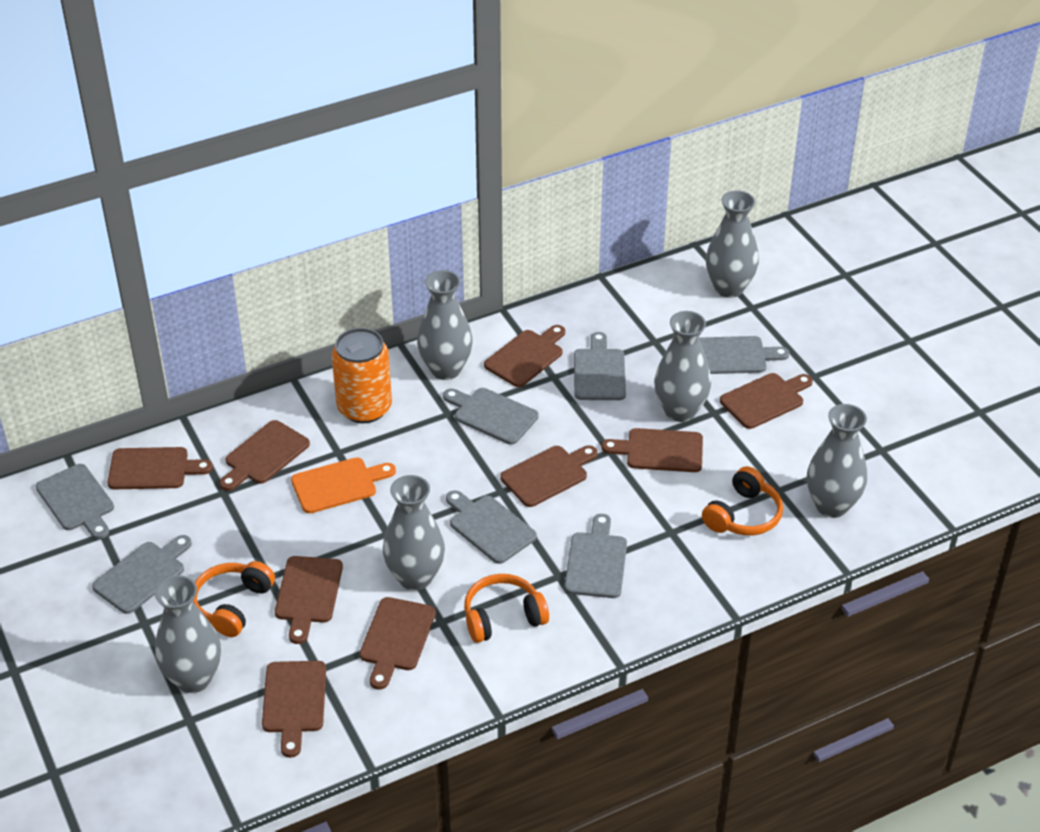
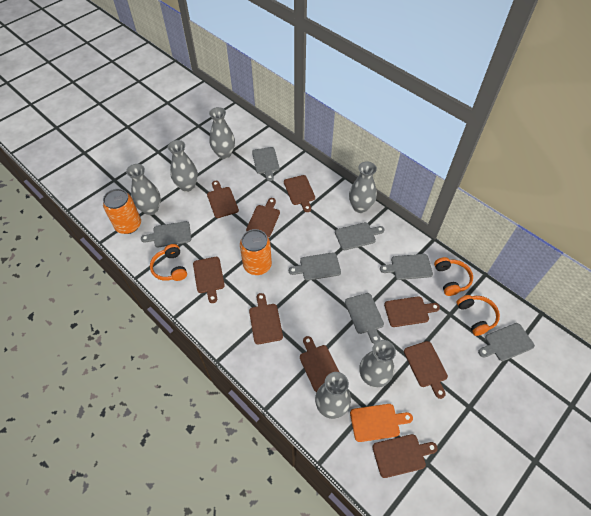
orange can: [332,328,392,423] = 1 -> [103,189,141,234] [240,229,272,275] = 2

